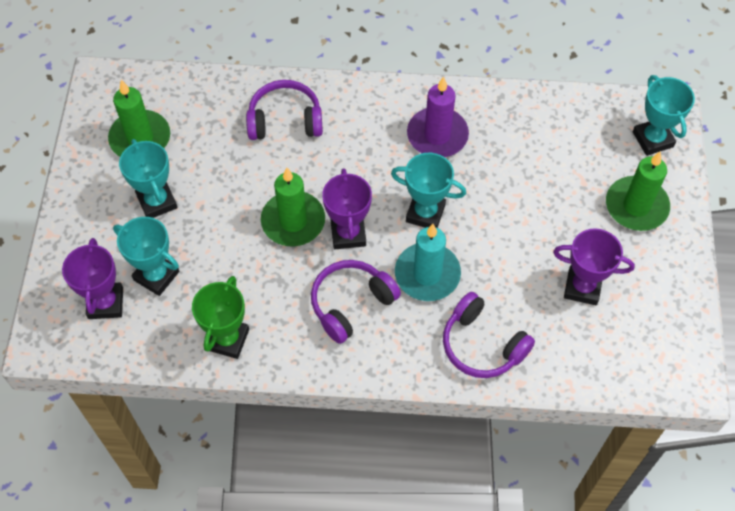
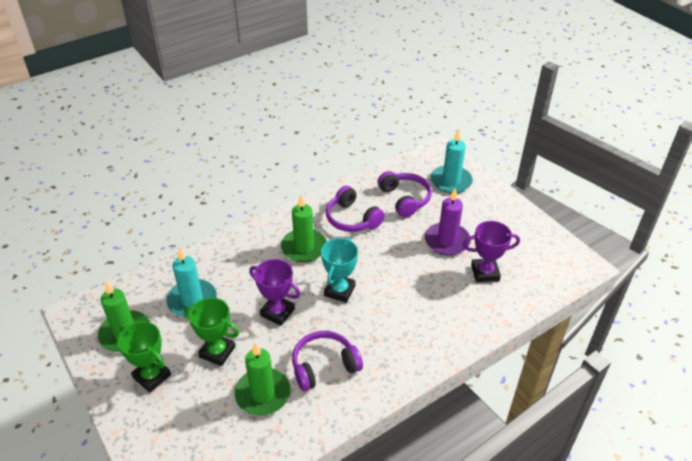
green trophy: [192,276,249,359] = 1 -> [117,321,171,392] [184,298,239,366] = 2
purple trophy: [62,238,123,319] [322,168,372,249] [553,228,635,305] = 3 -> [249,259,300,326] [463,221,520,282] = 2
turquoise candle: [395,224,461,301] = 1 -> [166,247,217,317] [431,129,473,193] = 2
turquoise trophy: [113,217,179,296] [119,139,178,218] [391,153,466,228] [633,75,695,156] = 4 -> [321,238,358,303] = 1

